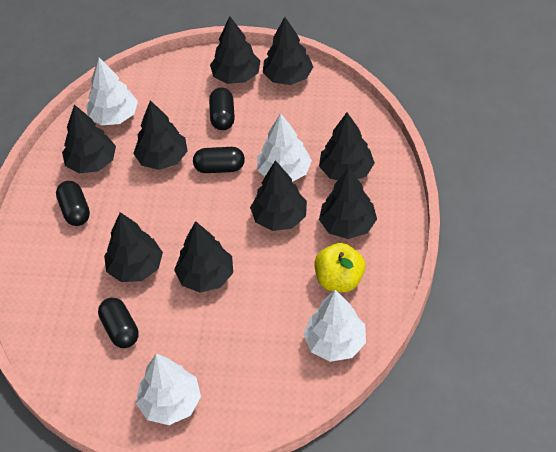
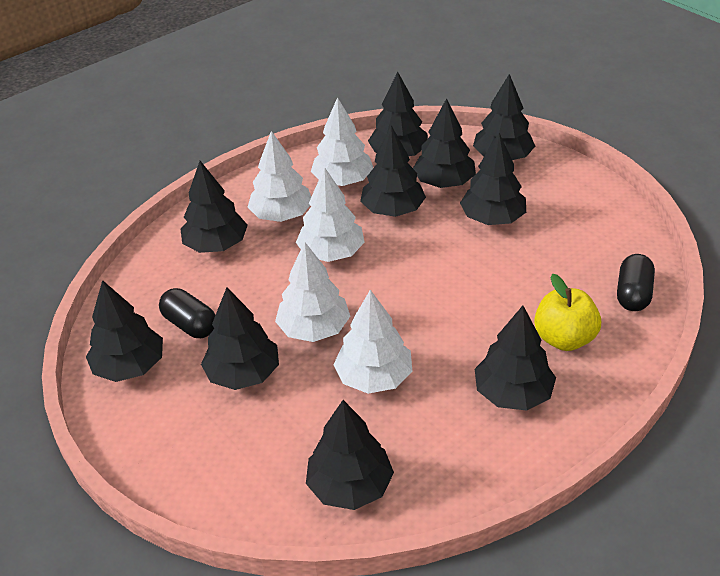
black capsule: [56,181,90,226] [98,298,139,348] [193,147,245,173] [209,88,235,130] = 4 -> [159,288,215,338] [617,254,655,311] = 2
black tree: [62,105,116,174] [104,212,163,282] [133,100,188,170] [174,221,233,293] [210,16,260,84] [250,160,307,231] [263,17,313,85] [319,113,375,180] [319,168,377,239] = 9 -> [86,280,163,382] [180,161,248,253] [201,287,279,390] [306,400,394,510] [360,125,426,217] [368,72,428,156] [413,98,476,188] [460,133,526,225] [473,74,535,160] [475,306,556,411] = 10
white tree: [86,58,138,125] [136,354,201,425] [257,113,312,182] [303,290,366,362] = 4 -> [248,131,311,222] [275,242,350,342] [296,167,365,262] [311,97,373,186] [333,290,412,394] = 5

